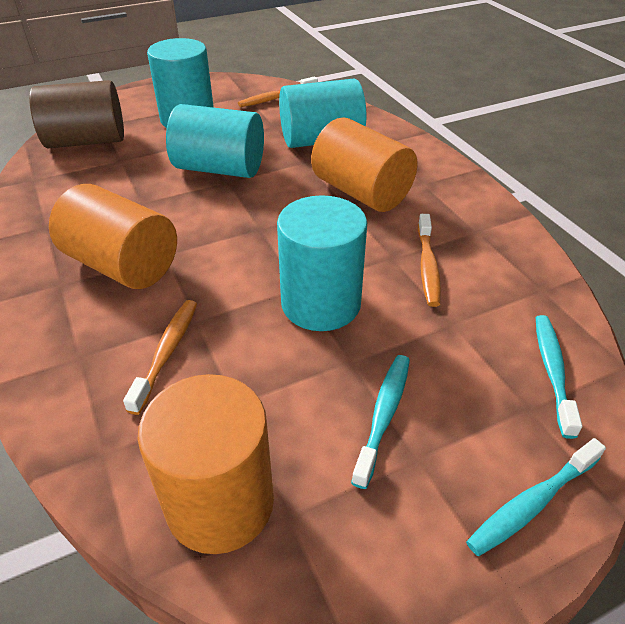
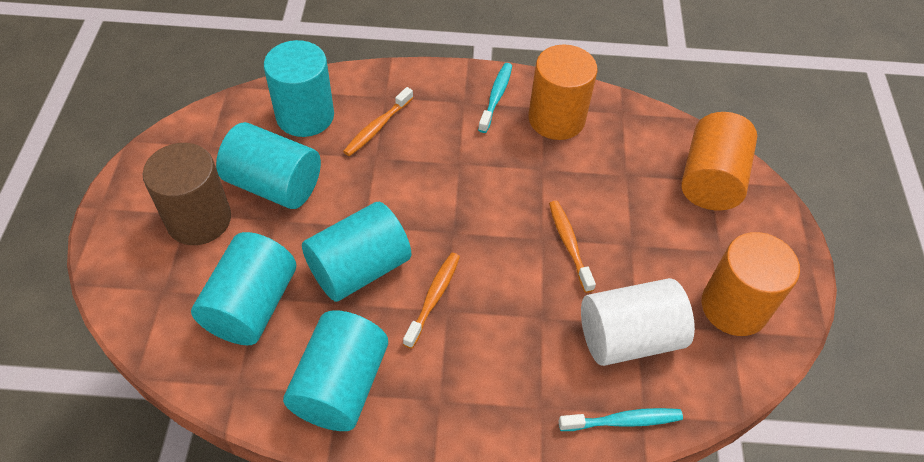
turquoise cylinder: [147,38,214,128] [166,104,264,178] [277,195,367,331] [279,79,366,148] = 4 -> [191,232,296,345] [216,122,321,209] [264,40,334,137] [283,310,388,431] [302,202,411,302] = 5
turquoise toothbrush: [351,355,410,489] [466,438,606,556] [536,315,582,439] = 3 -> [478,63,512,133] [559,408,683,431] = 2
white cylinder: none = 0 -> [581,278,695,366] = 1

